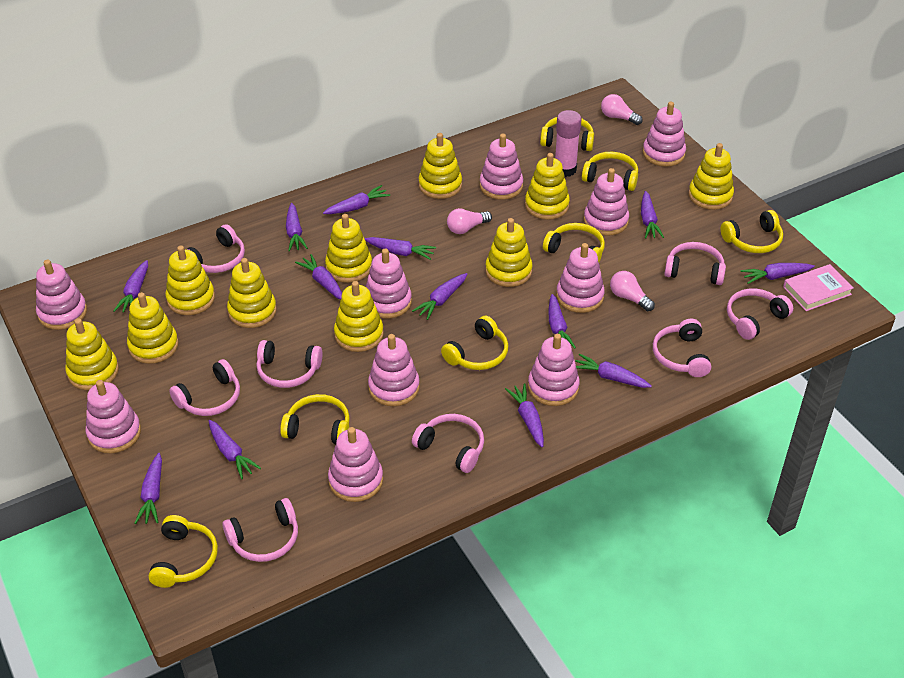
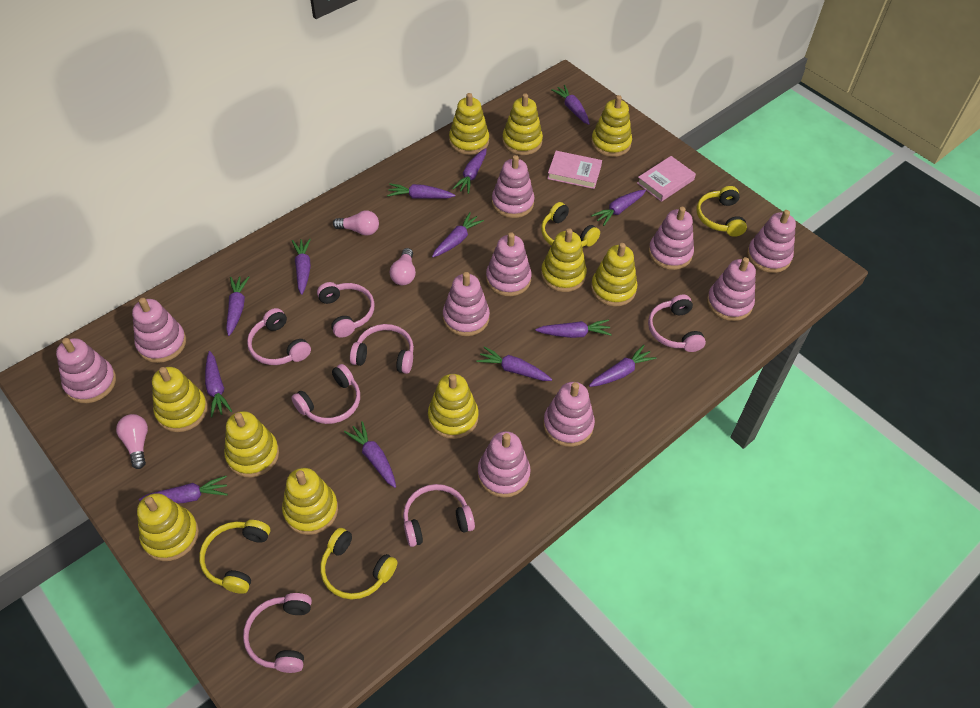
pink book: [783,264,854,311] = 1 -> [547,151,602,189] [637,156,696,202] = 2
pink glue stick: [555,110,581,177] = 1 -> none = 0
pink headphones: [169,359,240,416] [186,224,245,273] [222,498,298,562] [256,340,322,388] [412,414,484,473] [653,319,711,377] [664,242,726,285] [727,289,793,340] = 8 -> [243,593,312,673] [247,308,311,365] [291,364,360,424] [317,282,375,338] [350,324,414,374] [403,484,475,547] [648,295,706,352] = 7
yellow headphones: [148,515,218,588] [280,394,350,445] [441,316,508,370] [540,117,594,151] [543,223,605,262] [582,152,638,191] [721,210,783,253] = 7 -> [199,520,270,594] [320,528,398,600] [541,202,600,247] [697,186,747,237] = 4

